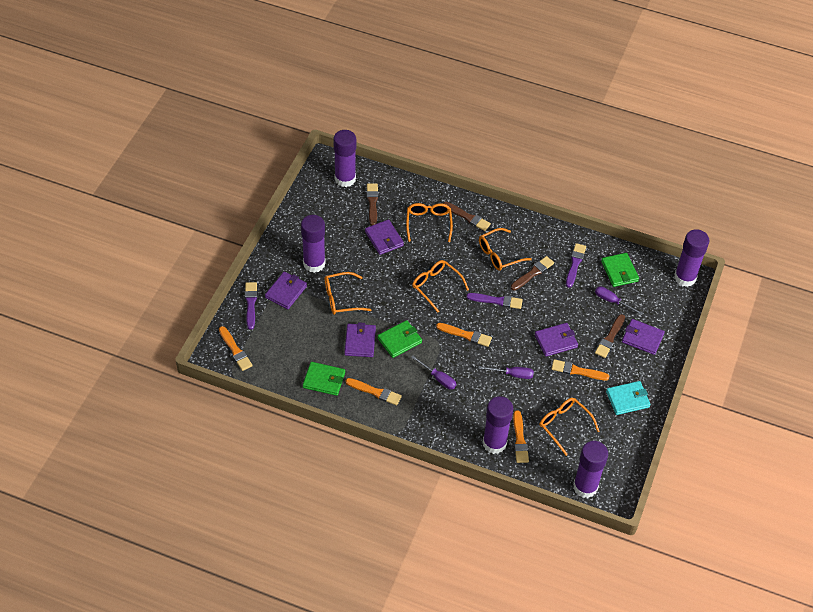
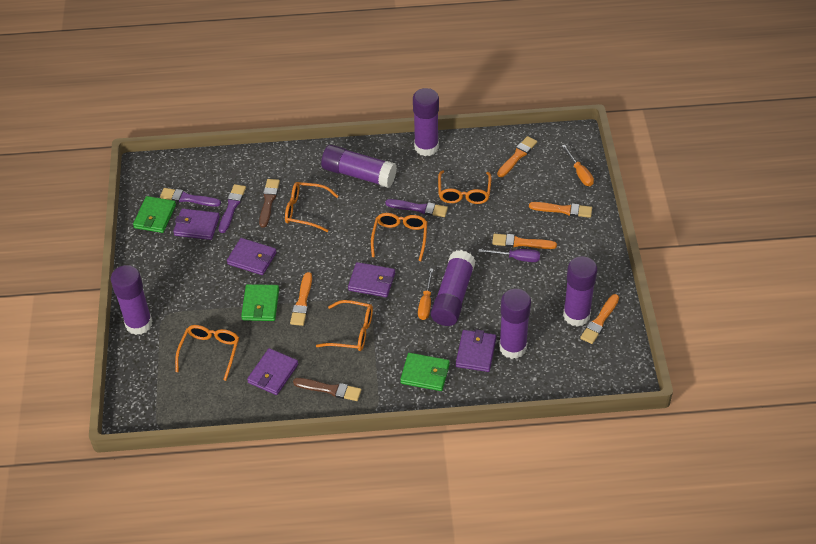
brown brush: [367,183,378,226] [443,202,491,231] [511,256,554,290] [595,314,625,358] = 4 -> [259,179,280,228] [293,378,361,401] = 2
orange screwdriver: none = 0 -> [418,268,433,320] [562,145,594,186] = 2
purple glue stick: [301,215,326,273] [333,130,356,187] [483,396,513,454] [573,441,608,498] [674,229,709,287] = 5 -> [111,265,152,335] [321,145,397,188] [413,88,439,156] [431,250,476,326] [499,289,531,359] [563,256,597,327] = 6
purple screwdriver: [411,355,456,390] [478,366,534,379] [595,286,643,315] = 3 -> [478,249,540,262] = 1
turquoise wallet: [606,381,651,415] = 1 -> none = 0

